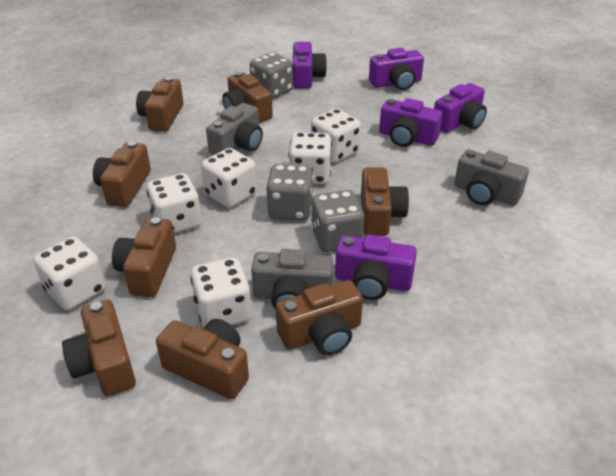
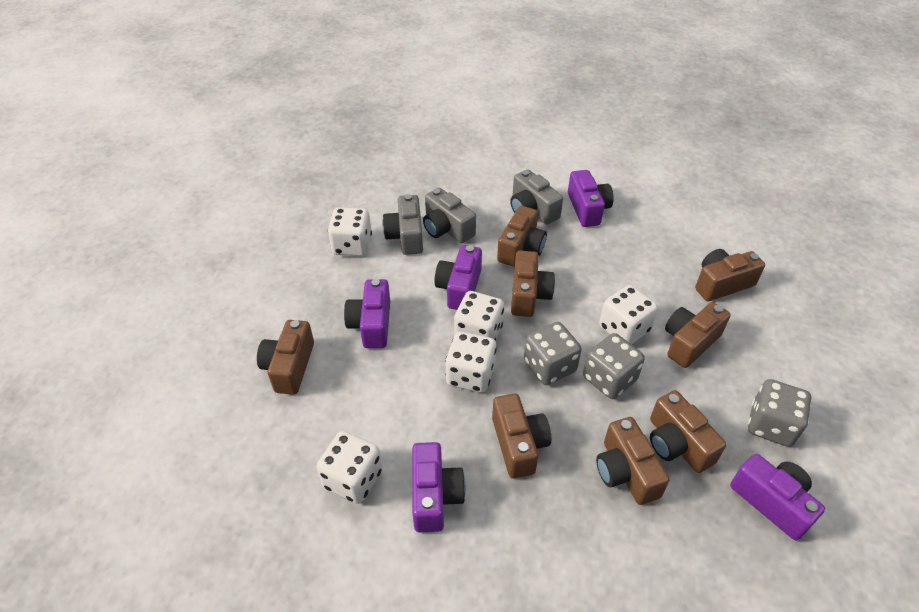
white dice: [33,237,106,310] [147,173,202,233] [190,258,252,327] [201,148,257,208] [289,132,332,184] [311,109,361,163] = 6 -> [316,431,383,504] [328,208,372,256] [445,332,497,393] [454,291,504,341] [599,285,658,345] = 5

